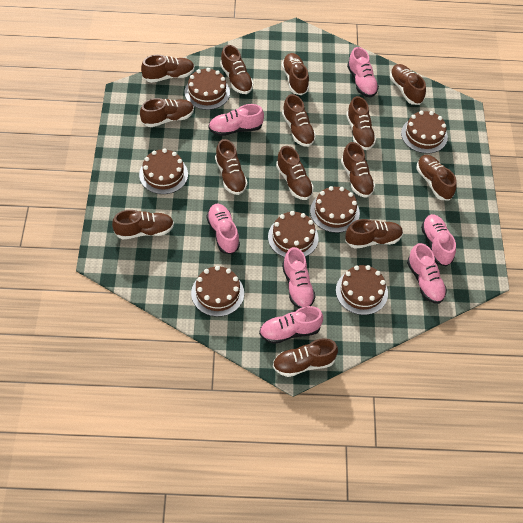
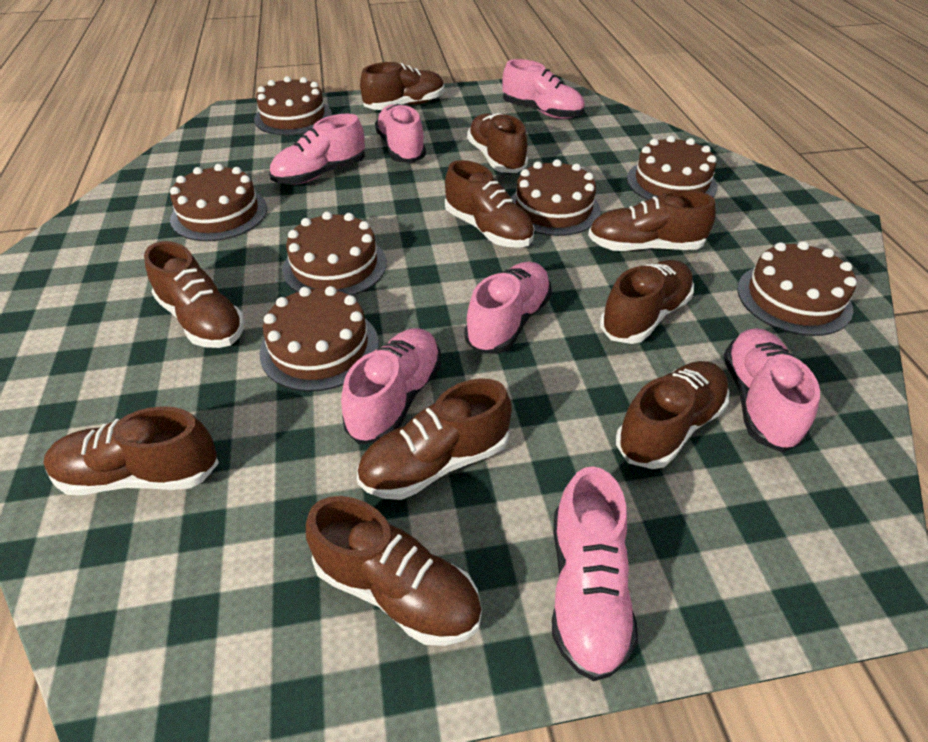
brown shoe: [112,210,174,239] [140,98,194,127] [141,55,195,83] [215,139,248,195] [220,45,254,94] [273,338,338,377] [276,146,314,200] [282,53,309,95] [282,94,316,147] [341,142,375,198] [345,219,403,249] [346,96,376,150] [390,64,426,105] [416,155,457,201] = 14 -> [43,406,219,495] [144,241,245,348] [306,496,482,646] [357,378,512,500] [360,62,444,110] [445,160,534,248] [467,113,528,173] [588,190,716,251] [600,260,694,344] [616,361,729,469] = 10

